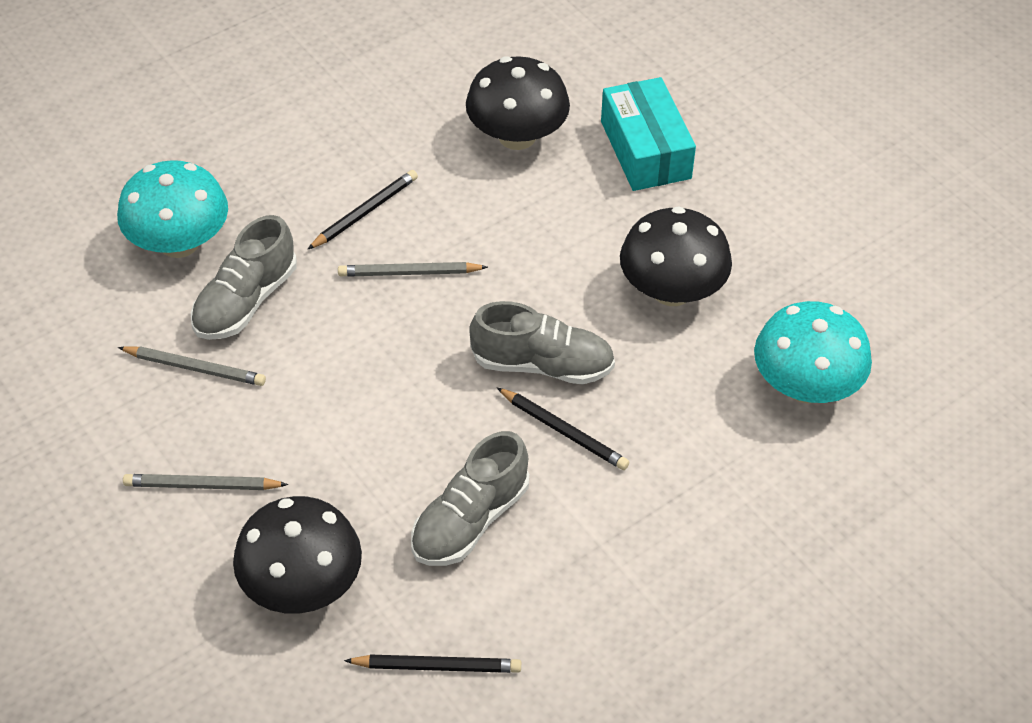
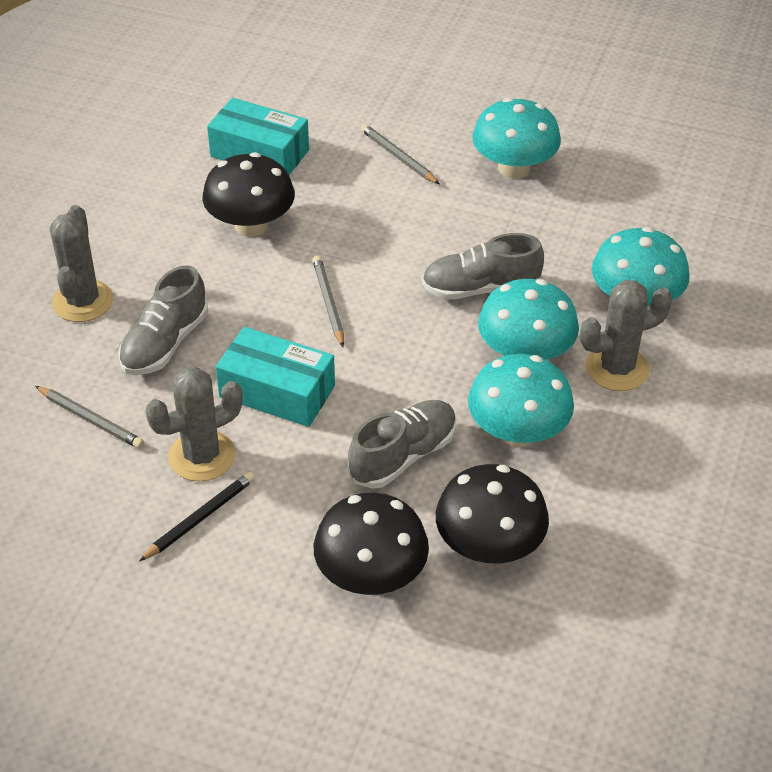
black pencil: [307,170,418,250] [344,655,521,673] [497,388,629,470] = 3 -> [139,472,255,561] = 1
grey cactus: none = 0 -> [50,205,113,322] [145,367,243,481] [580,280,673,391] = 3
turquoise box: [601,77,696,191] = 1 -> [207,98,309,175] [216,327,335,427] = 2
turquoise mushroom: [117,160,228,258] [754,301,872,403] = 2 -> [468,354,574,447] [472,98,561,178] [478,279,579,360] [592,227,690,308] = 4

